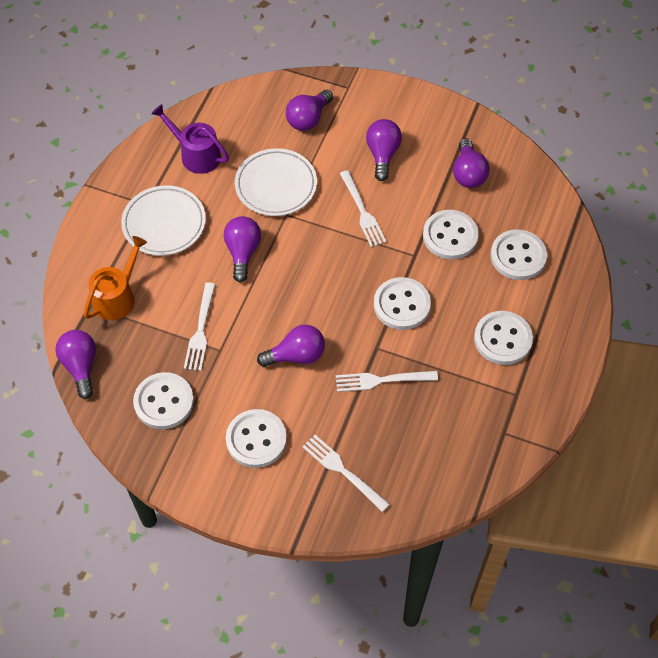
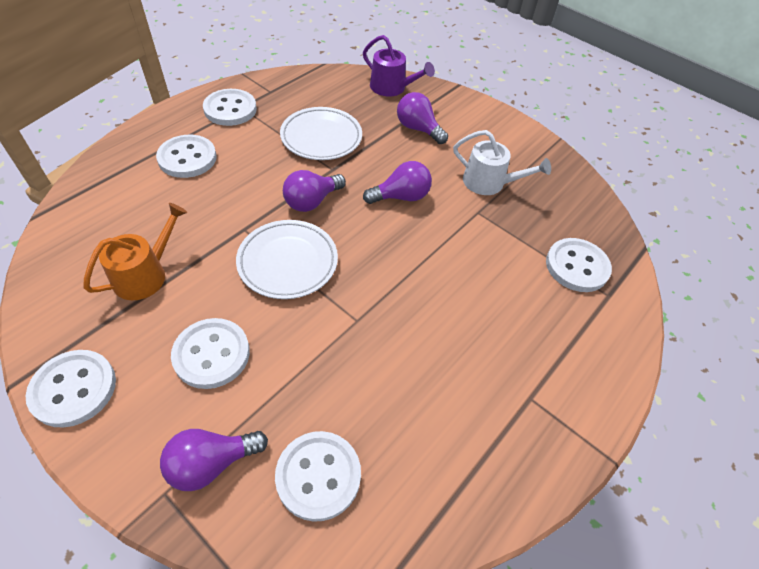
purple light bulb: [55,330,96,399] [224,216,261,282] [257,325,325,367] [286,90,333,131] [366,119,402,181] [453,138,490,188] = 6 -> [160,429,268,491] [283,170,346,212] [363,161,432,204] [397,92,448,144] = 4
white fork: [184,282,216,371] [302,435,390,512] [336,371,438,392] [340,170,386,247] = 4 -> none = 0
white watering can: none = 0 -> [453,130,551,195] = 1

